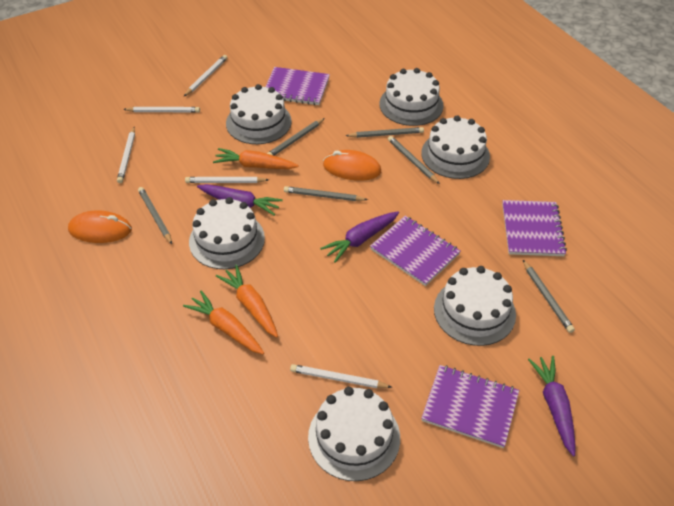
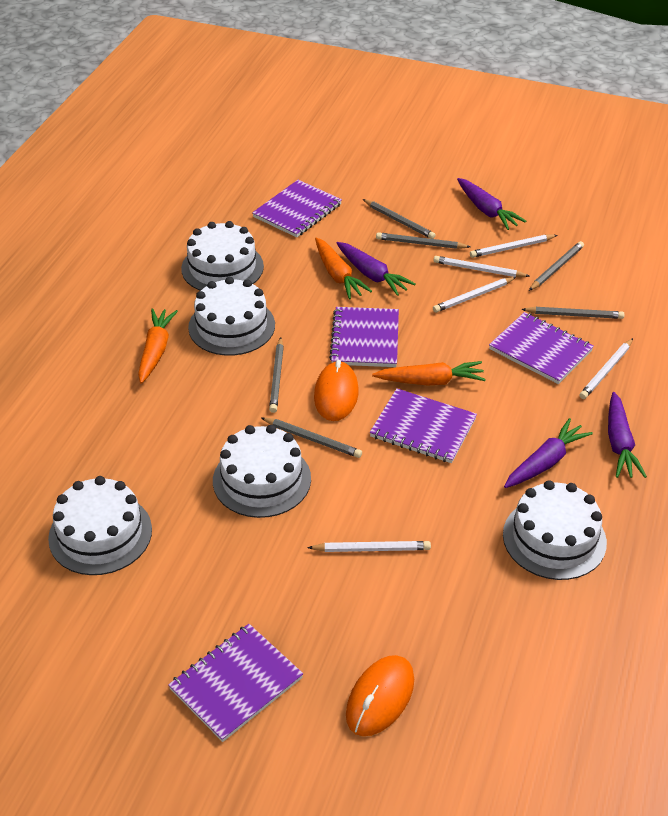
purple carrot: [197,184,283,216] [320,211,399,263] [528,356,575,457] = 3 -> [336,242,416,296] [457,178,526,230] [504,418,593,488] [608,392,647,478] = 4
purple notebook: [265,67,330,105] [370,216,460,286] [421,365,519,448] [502,200,567,256] = 4 -> [168,624,303,742] [252,180,342,237] [329,307,399,367] [370,389,477,463] [489,312,594,384] = 5
white cake: [189,197,265,269] [226,84,292,144] [308,387,400,481] [379,68,444,126] [421,115,490,179] [434,266,516,346] = 6 -> [48,476,152,575] [181,221,264,291] [188,277,275,356] [213,425,311,518] [503,480,607,580] = 5

